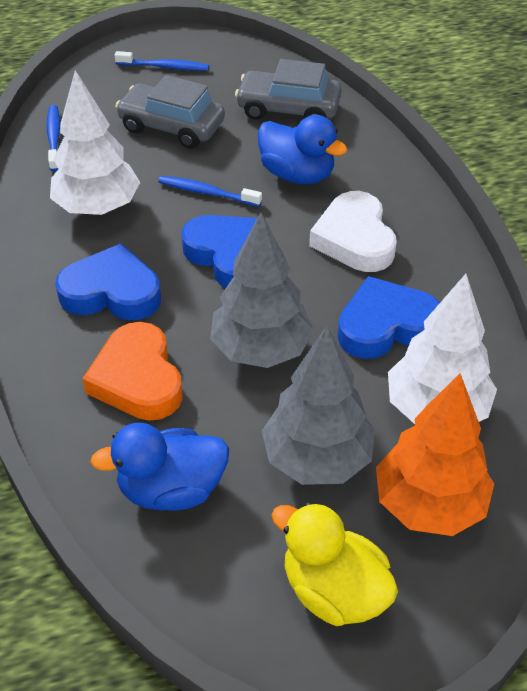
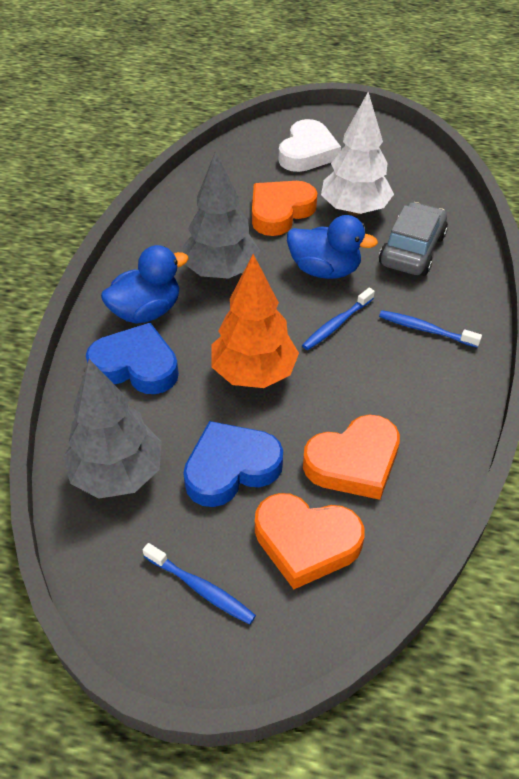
blue heart: [55,243,161,320] [181,215,257,288] [338,276,440,359] = 3 -> [86,323,179,394] [183,421,283,507] = 2
grey car: [115,75,225,149] [235,59,342,120] = 2 -> [379,202,448,276] = 1
orange heart: [82,322,183,421] = 1 -> [252,181,317,236] [255,493,364,589] [303,415,400,500] = 3
white tree: [50,70,140,215] [388,274,497,424] = 2 -> [321,92,394,216] = 1
yellow duck: [272,502,398,626] = 1 -> none = 0

